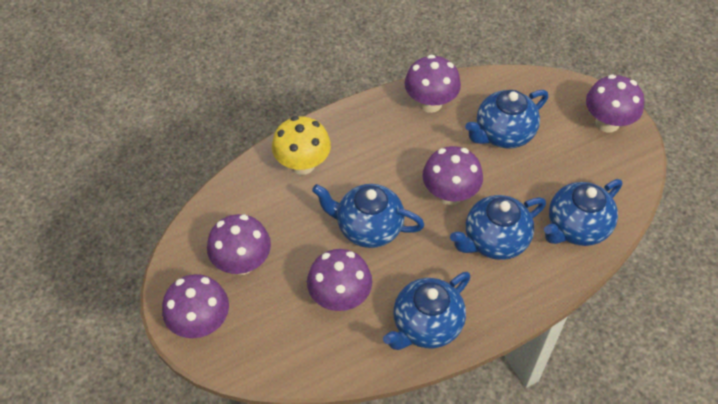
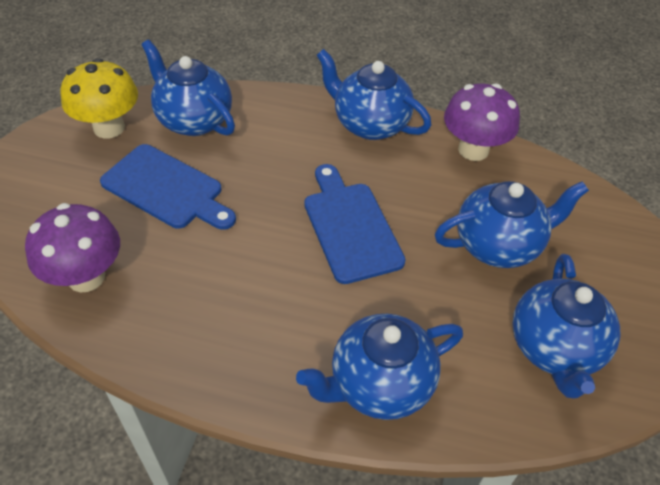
blue cutting board: none = 0 -> [100,144,236,230] [304,164,406,284] = 2
purple mushroom: [162,274,229,338] [207,214,271,275] [307,249,372,311] [405,55,461,113] [423,146,483,205] [586,75,644,133] = 6 -> [25,203,120,292] [444,83,520,161] = 2

